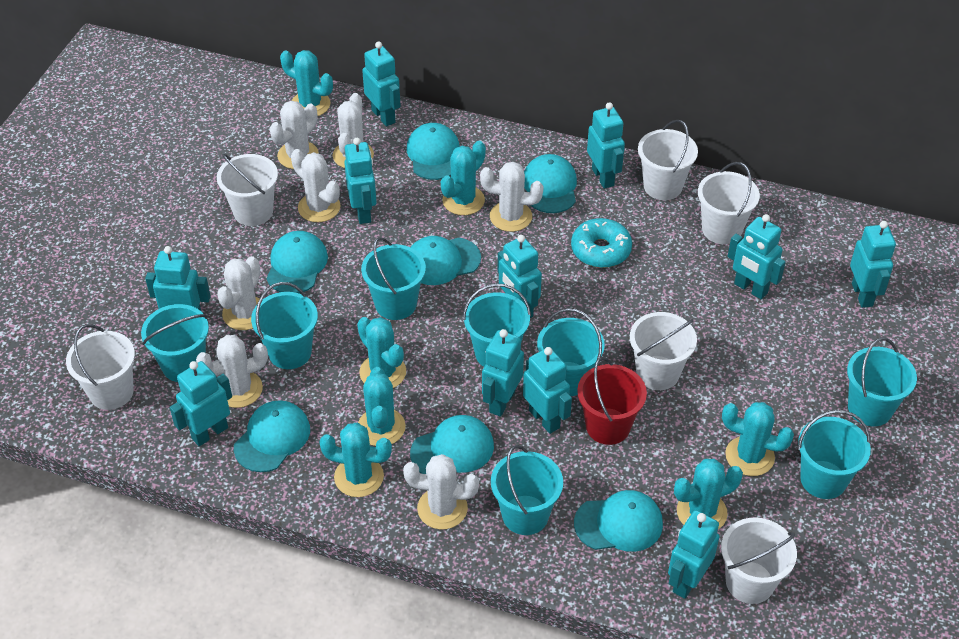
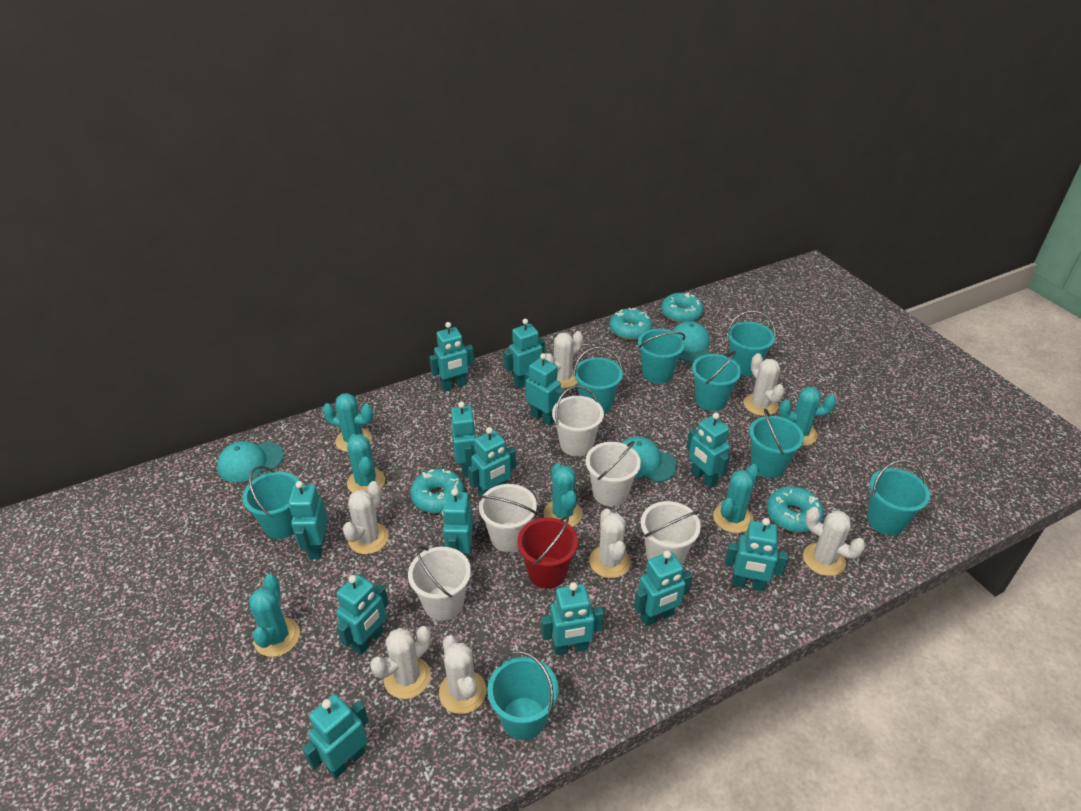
turquoise cactus: [280,50,333,116] [319,423,392,497] [357,317,406,388] [358,367,406,446] [441,141,486,215] [674,459,743,529] [722,402,794,476] = 7 -> [249,574,300,657] [322,393,373,452] [347,434,385,493] [543,463,583,527] [713,464,759,533] [779,387,837,446] = 6
turquoise cap: [234,400,310,472] [266,231,328,293] [406,123,460,180] [410,415,494,474] [411,236,481,285] [524,154,577,213] [574,490,663,552] = 7 -> [217,441,284,482] [621,437,677,482] [672,321,710,362] = 3
turquoise donut: [571,218,632,268] = 1 -> [410,469,464,513] [610,308,653,340] [661,292,704,323] [767,486,824,532] = 4
turquoise robot: [145,246,211,311] [170,361,232,446] [344,138,377,224] [362,41,401,127] [482,329,524,417] [498,235,542,318] [523,347,572,434] [587,102,625,189] [668,510,720,599] [728,214,786,299] [850,221,896,308] = 11 -> [289,481,328,559] [302,694,369,779] [336,574,389,655] [429,322,474,391] [442,488,473,557] [451,401,477,477] [468,427,516,497] [504,319,545,388] [525,353,564,426] [542,582,604,655] [634,550,692,626] [687,413,730,488] [725,518,788,591] = 13
white bucket: [66,324,135,410] [217,154,278,226] [630,312,697,390] [638,120,698,200] [698,162,760,244] [721,517,797,604] = 6 -> [408,546,471,621] [479,484,537,552] [552,386,604,456] [586,441,641,507] [641,501,701,565] = 5

